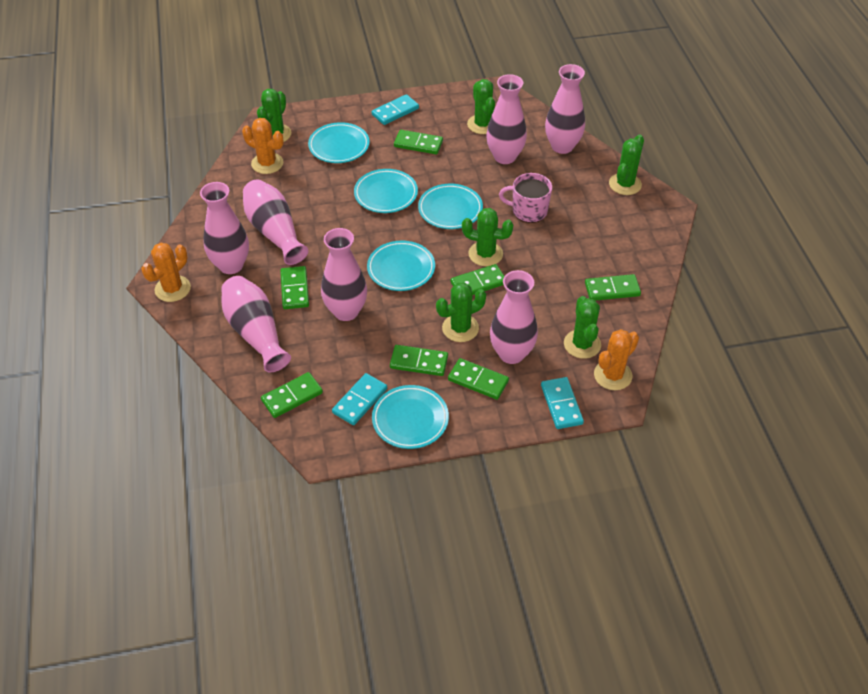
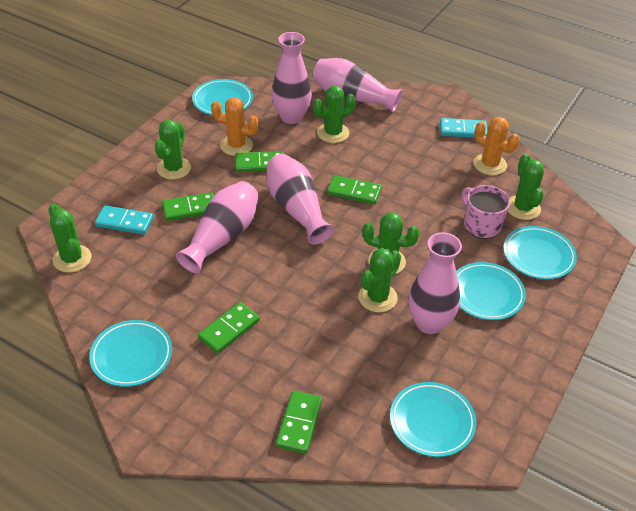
green domino: [261,372,323,418] [280,266,309,309] [390,345,448,376] [394,130,443,154] [448,358,509,400] [450,264,504,295] [585,274,641,301] = 7 -> [162,192,214,221] [198,302,260,354] [235,151,284,172] [276,391,322,454] [327,175,381,204] = 5
orange cactus: [141,243,191,302] [242,118,284,174] [594,329,639,390] = 3 -> [211,98,259,156] [474,117,520,175] = 2
pink vase: [200,182,249,274] [221,276,291,372] [243,179,308,265] [321,228,367,321] [486,74,527,164] [490,270,538,364] [545,64,585,154] = 7 -> [176,181,259,273] [267,154,334,245] [271,32,312,124] [312,58,402,113] [408,232,462,334] = 5
turquoise domino: [332,373,387,425] [372,94,419,125] [541,377,584,429] = 3 -> [95,205,153,235] [440,118,487,138] = 2

